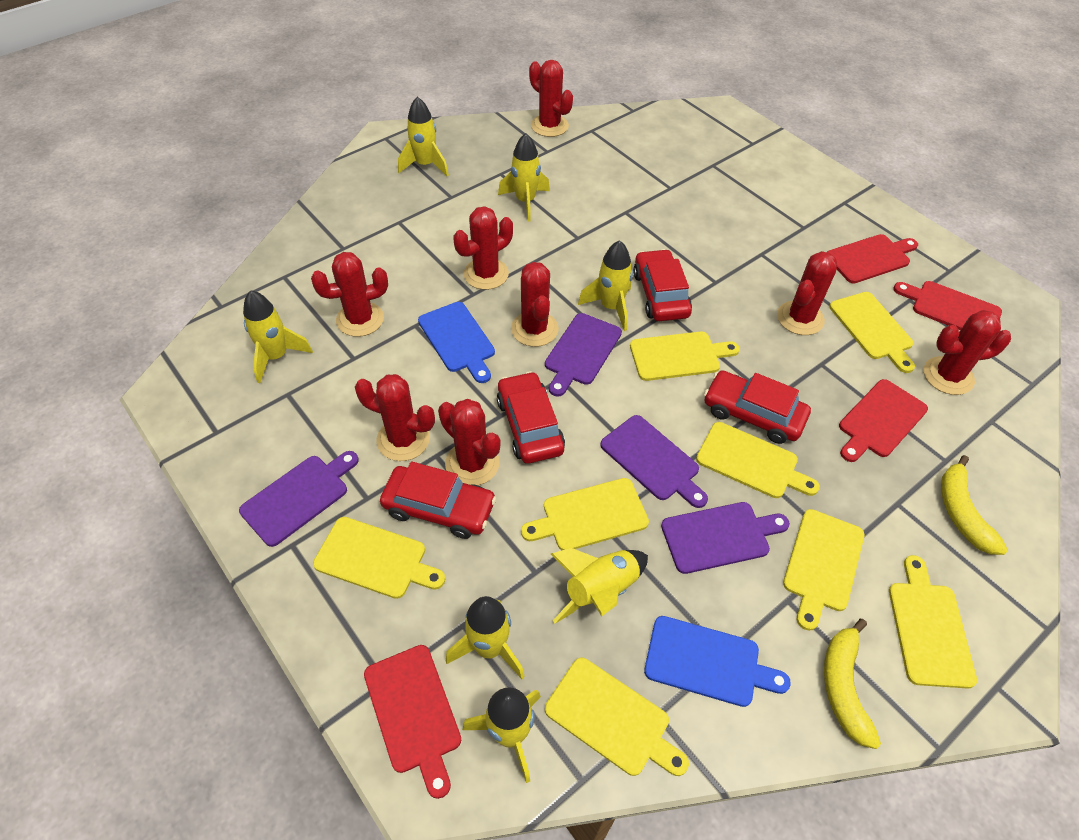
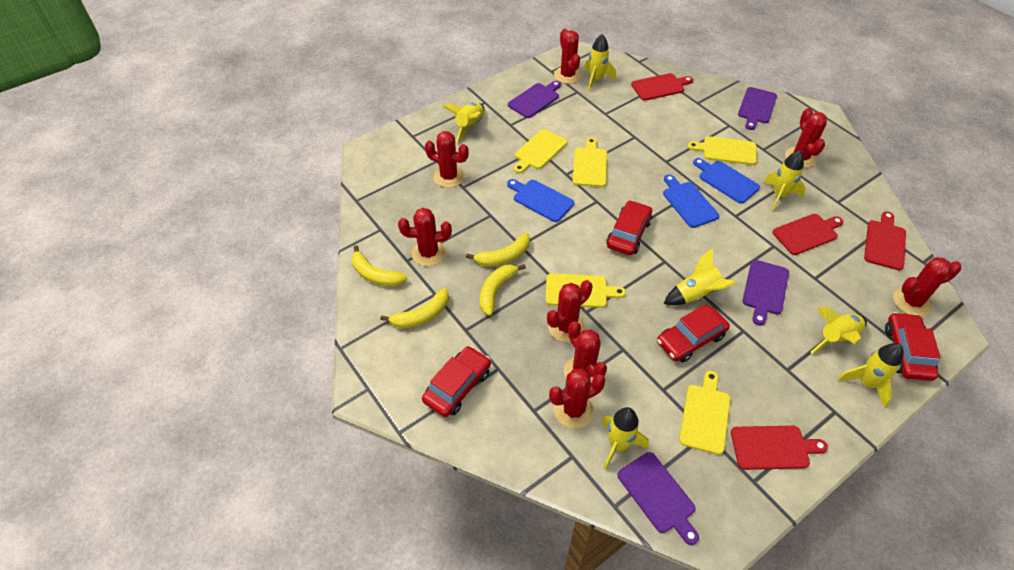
blue cutting board: [418,302,495,383] [644,616,791,707] = 2 -> [507,179,574,222] [663,174,719,228] [693,158,760,204] = 3
yellow banana: [824,619,881,749] [941,455,1008,555] = 2 -> [352,245,407,286] [380,288,449,328] [466,233,530,266] [480,264,526,316] = 4
yellow cutting board: [313,517,445,599] [521,478,649,550] [545,658,689,776] [630,331,740,381] [696,422,820,498] [783,509,864,631] [829,292,915,373] [889,555,977,688] = 8 -> [514,129,567,173] [546,273,626,308] [572,137,607,187] [679,371,730,455] [688,136,757,165] = 5

